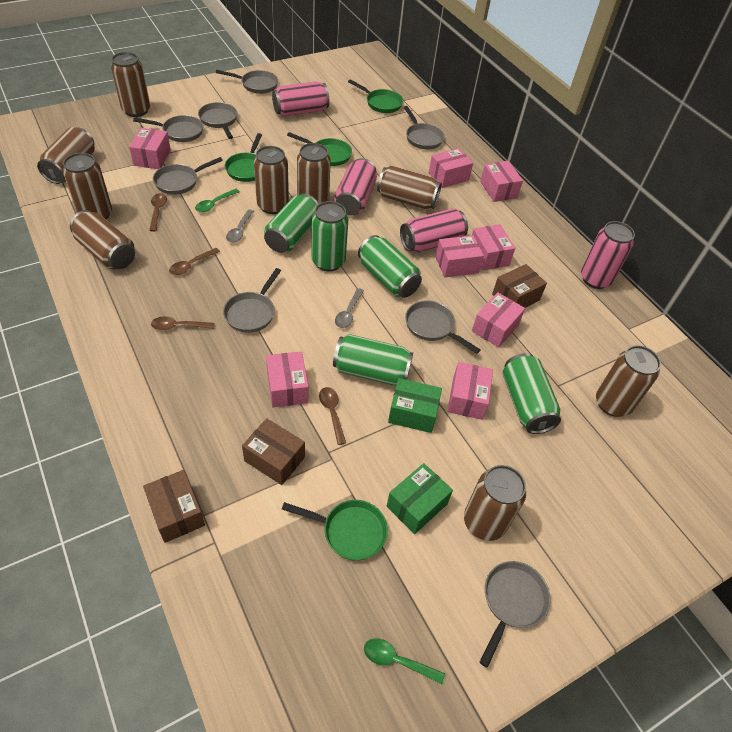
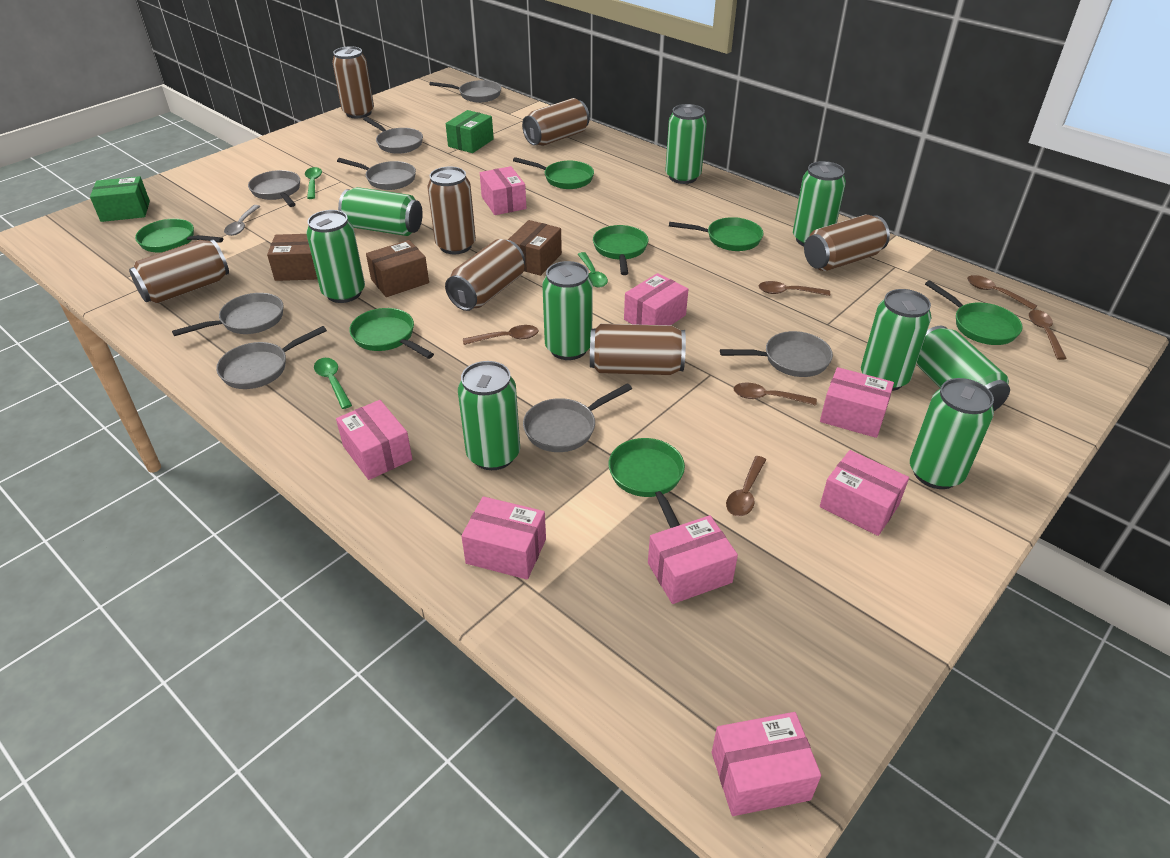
brown can: [37,127,95,184] [63,153,112,220] [70,210,135,269] [111,52,150,117] [254,146,289,214] [297,143,331,204] [377,165,442,209] [464,465,526,541] [596,345,661,417] = 9 -> [129,239,229,304] [332,46,374,118] [427,167,476,254] [445,239,525,311] [522,98,590,146] [590,324,686,375] [804,215,890,271] = 7
brown spoon: [149,193,167,231] [151,316,215,330] [169,248,220,275] [319,387,346,445] = 4 -> [463,325,539,345] [726,456,766,516] [733,382,817,406] [759,281,830,296] [967,275,1037,310] [1029,310,1067,360] = 6
green can: [264,193,318,253] [312,201,348,271] [333,334,413,386] [358,235,422,298] [503,353,561,434] = 5 -> [306,210,365,303] [338,187,423,236] [458,361,520,470] [542,261,593,360] [665,104,707,184] [793,161,846,246] [861,289,932,391] [910,378,994,489] [917,326,1010,411] = 9
green pan: [225,133,262,182] [282,500,388,561] [287,132,352,166] [348,79,403,113] = 4 -> [135,219,224,253] [349,308,434,359] [513,157,594,189] [593,225,648,275] [609,438,685,528] [669,217,763,251] [925,280,1022,345] = 7
green spoon: [195,189,240,212] [364,638,445,684] = 2 -> [305,167,322,199] [314,358,352,409] [578,252,608,288] = 3
grey spoon: [226,210,254,243] [335,288,364,328] = 2 -> [224,205,260,236] = 1
pink can: [272,81,329,116] [334,158,377,216] [400,208,468,252] [581,221,635,289] = 4 -> none = 0

